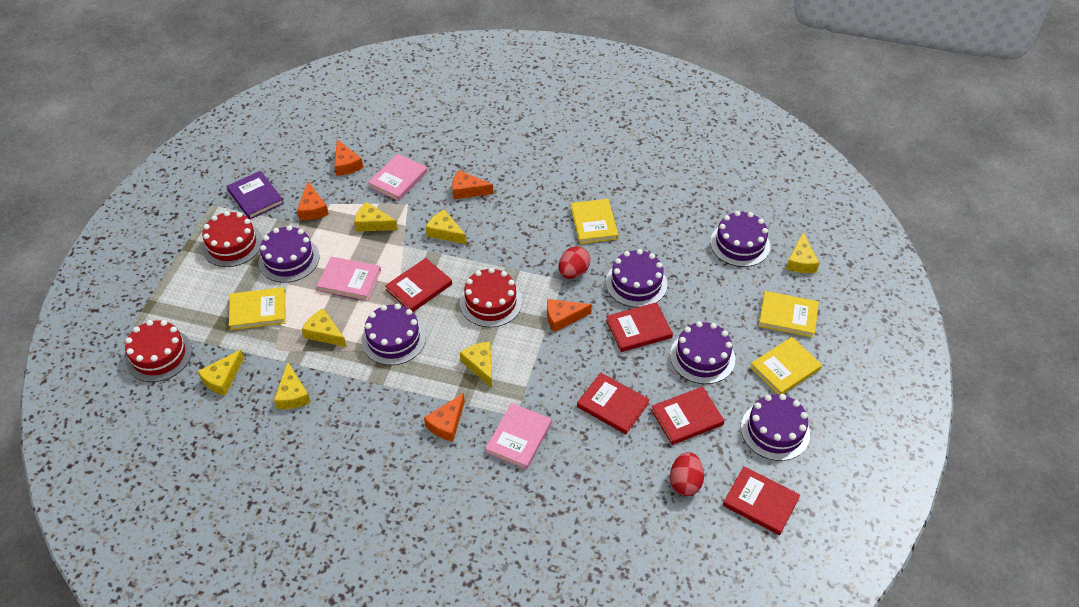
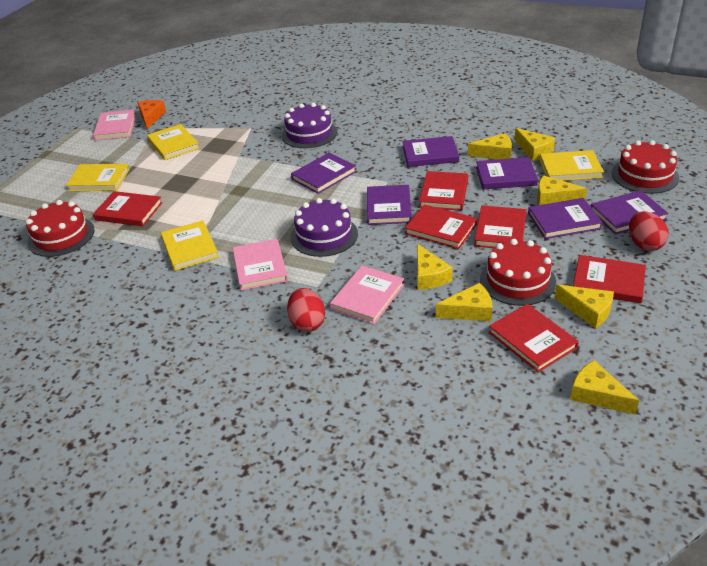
orange cheese: [297,182,329,220] [334,139,363,176] [424,393,465,442] [452,170,493,199] [547,299,592,332] = 5 -> [137,100,166,129] = 1
purple book: [227,171,284,220] = 1 -> [291,152,357,194] [367,185,412,225] [402,136,459,167] [476,157,538,190] [528,198,603,239] [590,190,668,235] = 6
purple cake: [258,225,320,283] [361,304,426,365] [606,249,667,308] [670,321,735,384] [710,211,770,267] [741,394,810,461] = 6 -> [281,103,337,148] [290,198,358,257] = 2
red book: [385,258,452,312] [577,372,650,434] [606,302,673,352] [651,387,725,445] [723,466,800,535] = 5 -> [93,191,163,226] [405,204,477,249] [419,171,468,211] [474,205,527,248] [489,304,579,373] [573,255,646,303] = 6

